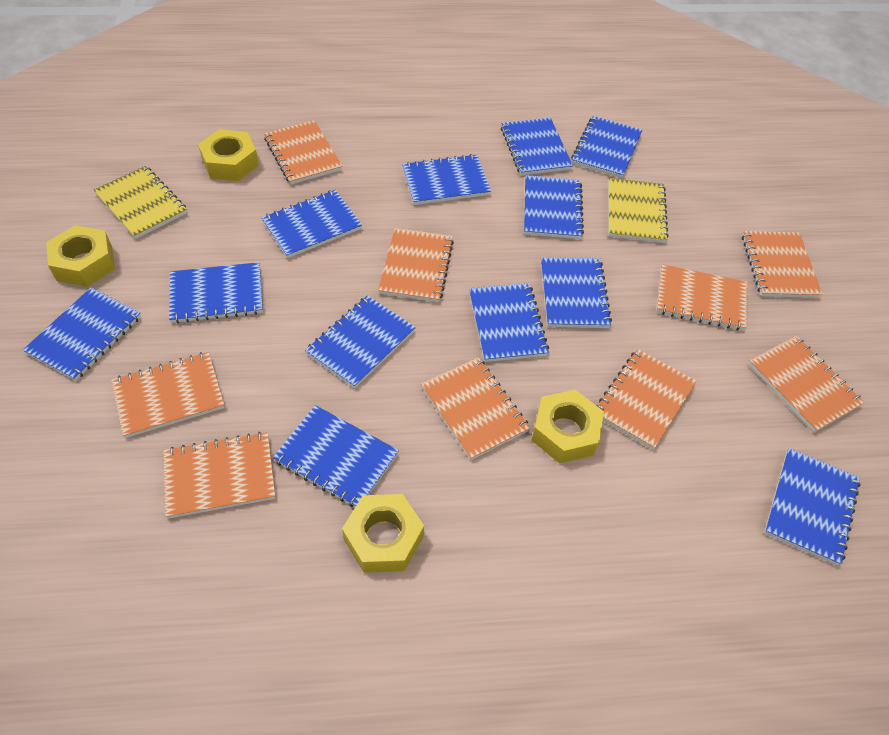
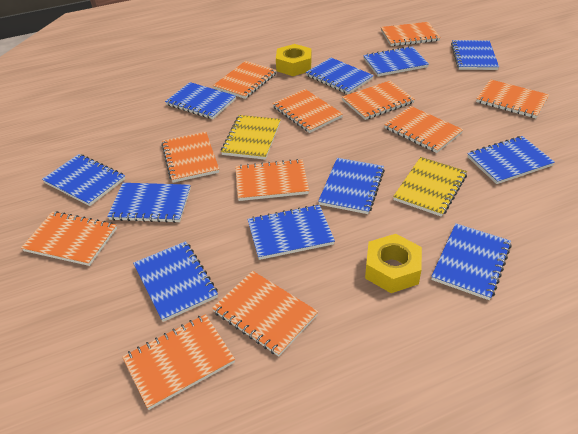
blue notebook: [23,288,141,381] [169,262,263,323] [261,190,362,258] [273,405,399,507] [305,295,416,388] [402,154,491,205] [469,283,549,362] [501,118,573,176] [524,175,584,239] [541,257,612,328] [571,116,642,178] [764,448,861,566] = 12 -> [42,154,125,206] [107,183,191,223] [133,241,218,322] [165,82,236,119] [247,205,335,260] [306,58,374,94] [318,158,385,214] [363,46,429,76] [431,224,512,300] [451,40,499,70] [467,136,555,184] = 11
orange notebook: [111,352,225,438] [163,432,275,519] [264,120,342,185] [378,228,454,302] [421,357,530,460] [596,349,697,450] [656,264,748,331] [742,231,822,298] [749,336,865,433] = 9 -> [21,211,117,266] [122,314,235,410] [161,132,219,183] [212,271,318,357] [213,61,277,99] [235,159,309,201] [272,89,343,133] [342,81,415,120] [381,22,441,46] [384,106,463,153] [476,79,549,118] = 11
yellow nut: [46,225,115,287] [198,129,259,181] [342,494,424,573] [531,389,604,464] = 4 -> [276,44,311,76] [365,234,422,293] = 2

